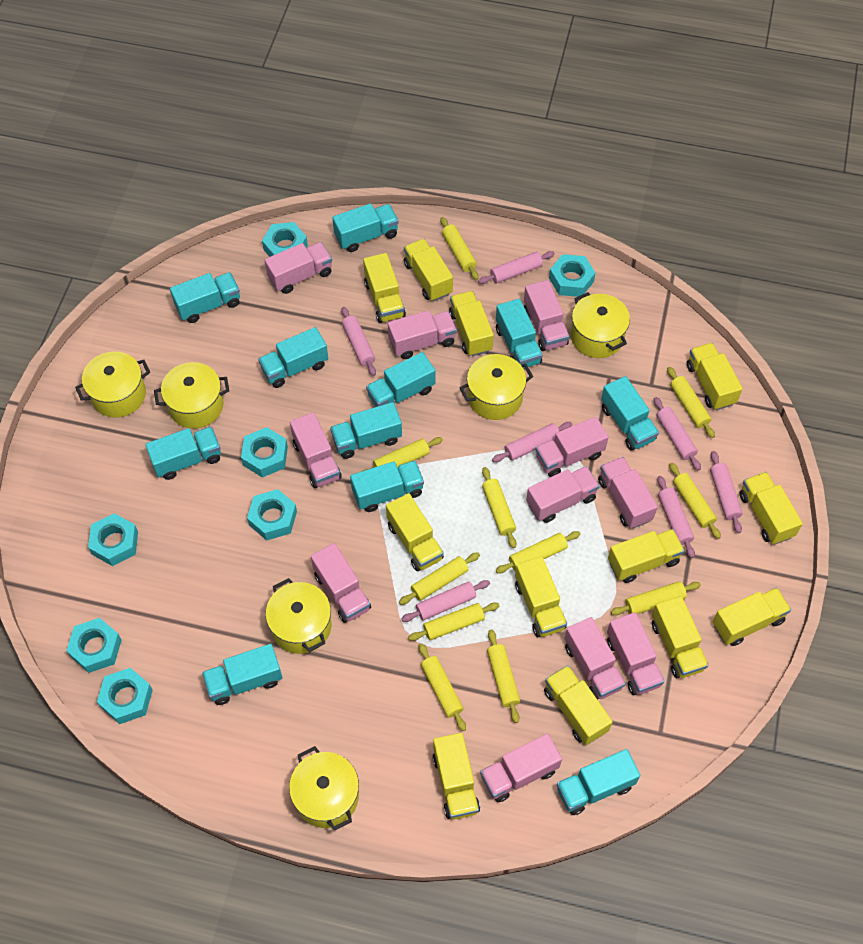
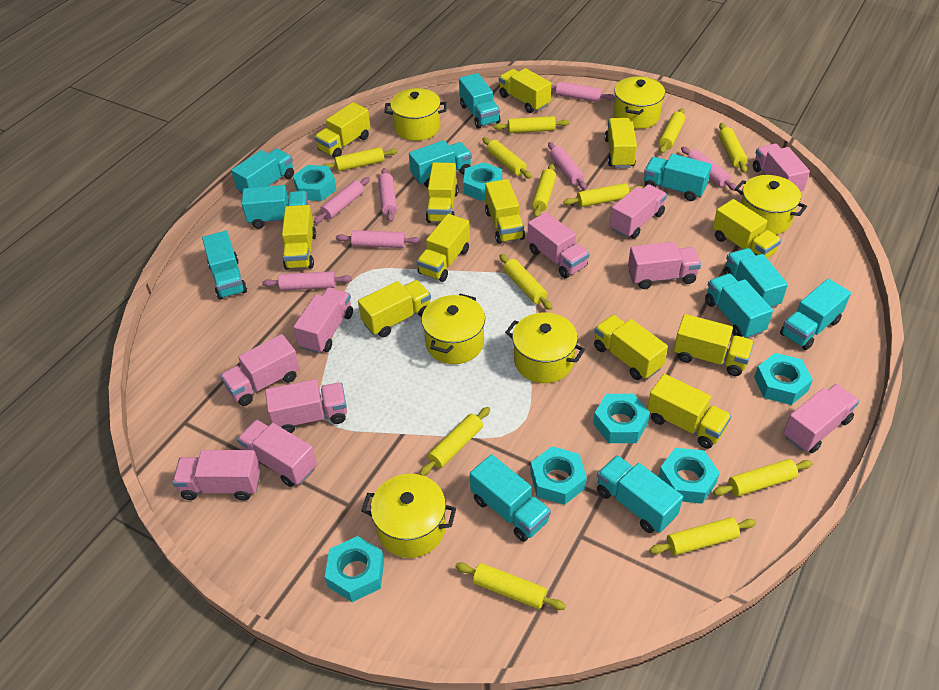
pink truck: [265,242,332,294] [290,412,342,488] [311,543,371,623] [388,310,457,359] [480,734,562,803] [524,280,569,351] [526,466,599,523] [536,417,609,477] [564,617,625,700] [598,457,658,529] [607,612,665,695] = 11 -> [173,450,261,501] [220,334,300,406] [237,420,317,487] [265,379,347,433] [293,288,353,354] [527,212,590,278] [610,184,667,239] [628,242,701,289] [753,144,810,191] [783,384,859,453] = 10
yellow rolling pin: [363,437,443,471] [399,552,480,605] [408,603,499,641] [419,643,466,731] [440,217,479,280] [482,467,517,548] [487,629,520,723] [496,531,580,573] [611,581,701,615] [667,367,715,438] [669,462,721,539] = 11 -> [322,147,398,171] [419,407,490,476] [455,562,566,610] [482,137,532,179] [494,116,570,133] [500,254,552,310] [532,164,556,217] [563,183,643,207] [649,517,756,556] [659,108,685,154] [713,459,813,496] [719,123,748,173] = 12

